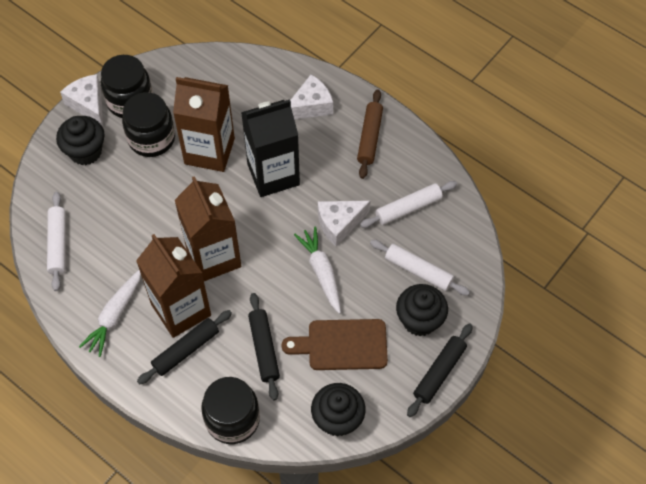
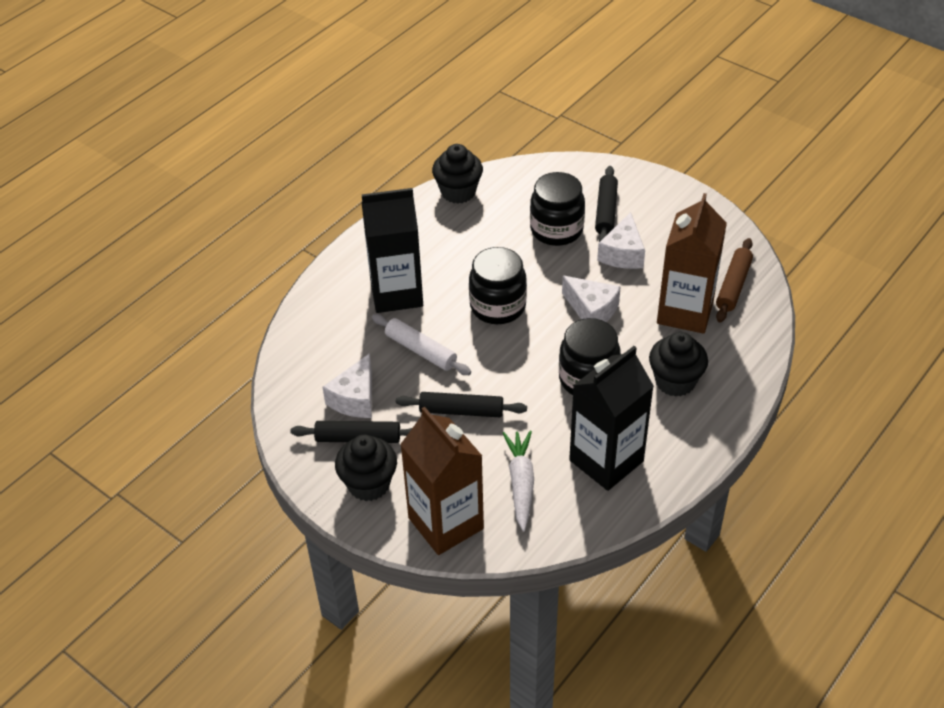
black carton: [241,99,300,197] = 1 -> [361,188,423,313] [569,346,654,491] = 2
brown carton: [136,234,211,338] [173,77,235,172] [175,176,241,281] = 3 -> [400,407,484,555] [657,193,727,334] = 2
brown cutting board: [281,319,388,370] = 1 -> none = 0
white carrot: [79,270,141,357] [294,226,341,314] = 2 -> [503,431,534,531] = 1
white rolling pin: [47,192,66,291] [360,181,457,228] [370,240,470,296] = 3 -> [372,314,471,375] = 1

